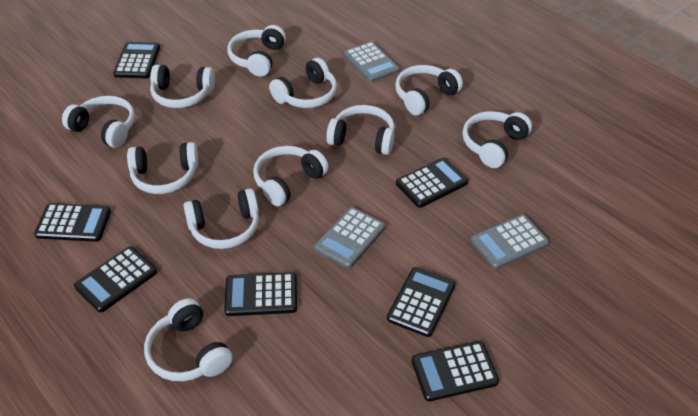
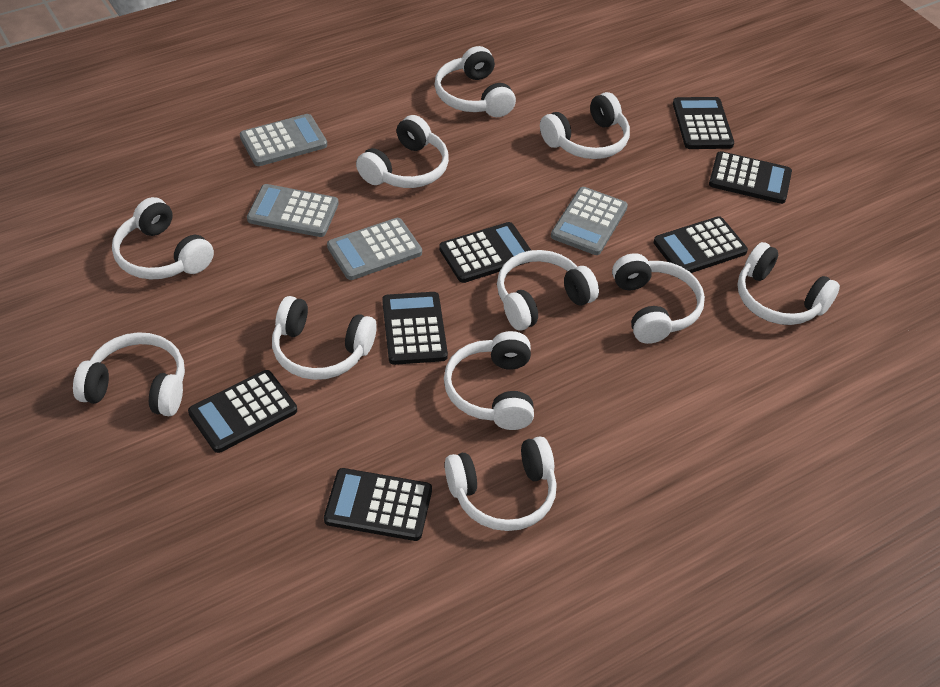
grey calculator: [314,207,385,268] [344,42,400,82] [470,214,549,269] = 3 -> [240,114,327,166] [247,184,339,237] [327,218,422,280] [551,187,628,255] = 4

